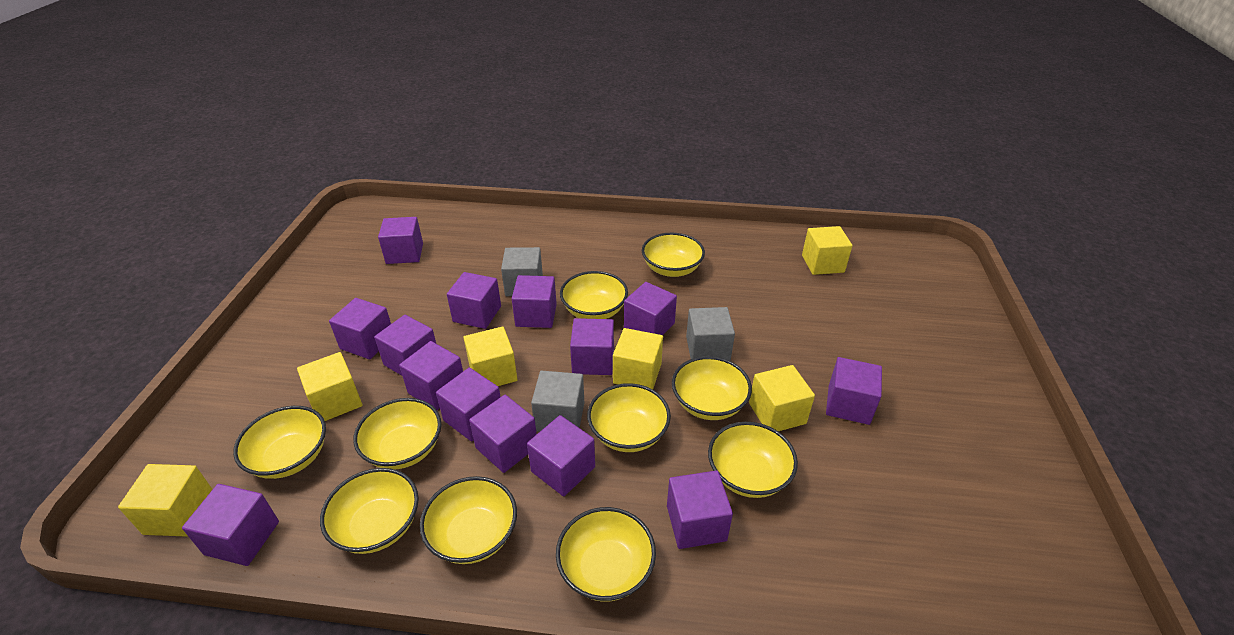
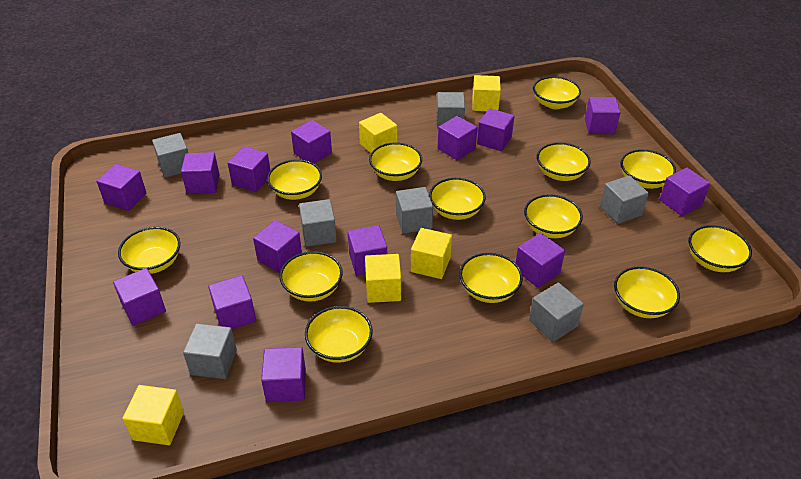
grey cube: [501,247,543,296] [531,371,584,432] [686,307,735,361] = 3 -> [152,133,188,178] [183,323,237,379] [299,199,337,247] [396,187,433,234] [436,92,465,129] [529,283,584,342] [600,176,649,224] = 7
yellow bowl: [233,406,326,479] [320,468,419,554] [353,398,441,469] [420,476,517,564] [556,507,656,602] [560,271,628,319] [587,383,671,452] [642,233,705,277] [672,356,752,420] [708,422,798,498] = 10 -> [118,227,180,274] [267,159,322,200] [280,251,343,302] [305,306,373,363] [369,142,422,181] [429,178,486,220] [459,253,523,303] [524,194,583,238] [533,76,581,109] [537,142,591,181] [614,266,680,318] [621,149,676,189] [689,225,752,272] = 13
yellow cube: [118,464,213,537] [297,352,362,421] [464,327,518,386] [613,328,663,389] [749,365,815,431] [802,226,853,275] = 6 -> [122,385,184,445] [359,113,397,153] [365,254,401,303] [411,228,452,279] [472,75,501,111] = 5

